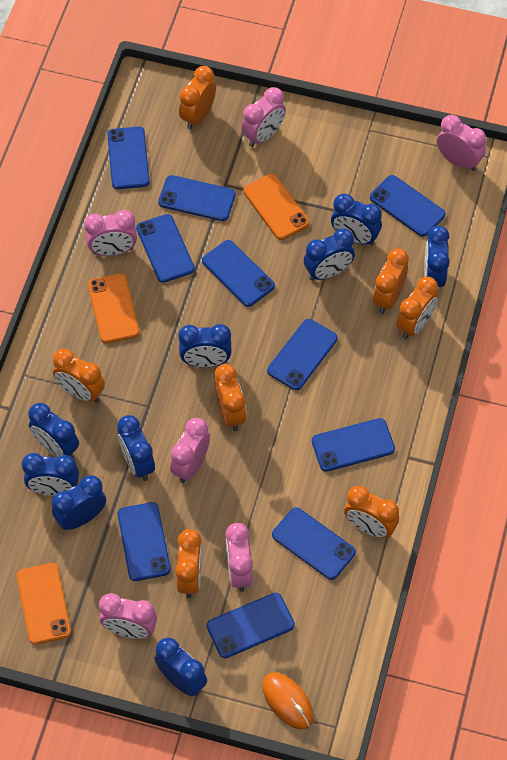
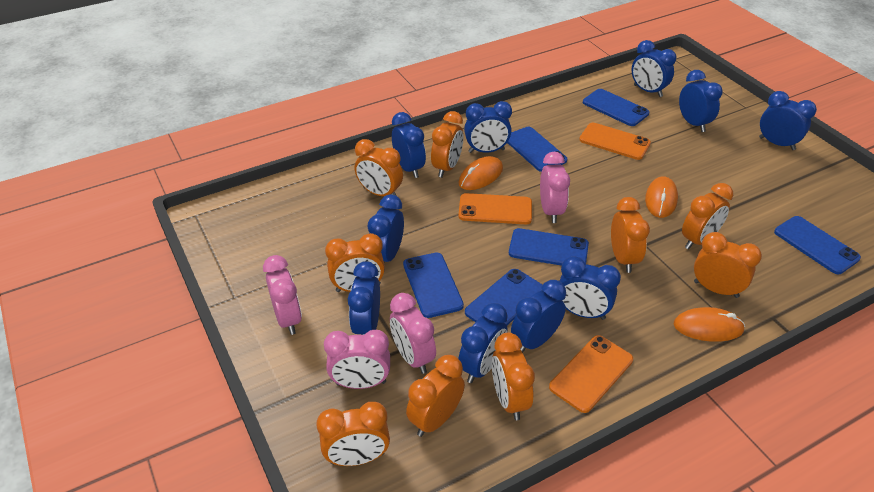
blue clock: [22,453,79,496] [28,403,79,458] [52,475,106,530] [117,415,155,481] [155,638,207,696] [178,324,231,367] [304,228,355,281] [331,193,382,246] [424,226,450,287] = 9 -> [348,261,380,335] [368,195,404,262] [392,112,426,178] [458,303,508,383] [464,101,512,153] [511,280,566,353] [560,256,621,320] [632,40,676,97] [679,70,723,132] [759,91,817,150] = 10
blue phone: [107,127,150,189] [118,502,171,581] [136,214,195,283] [158,175,236,221] [202,240,275,307] [207,593,295,658] [267,319,338,390] [272,507,356,580] [312,418,395,472] [370,175,446,237] = 10 -> [403,253,464,318] [465,269,542,325] [507,127,567,172] [509,228,589,266] [583,89,649,126] [774,216,861,274] = 6
orange clock: [53,348,105,403] [175,529,202,598] [179,66,216,130] [214,364,247,431] [344,486,399,538] [373,248,409,314] [396,277,438,339] = 7 -> [316,402,390,466] [325,233,385,292] [355,139,403,196] [406,355,465,437] [431,111,463,178] [492,333,535,420] [611,197,650,273] [682,183,733,249] [694,232,762,298] = 9
orange mouse: [263,673,314,729] = 1 -> [458,156,503,190] [645,176,678,218] [674,307,745,342] = 3
pink clock: [84,210,137,256] [99,593,157,639] [170,418,210,483] [225,523,253,592] [241,87,286,147] [437,115,486,171] = 6 -> [263,255,302,335] [324,330,390,389] [390,293,436,374] [540,152,570,223] = 4

